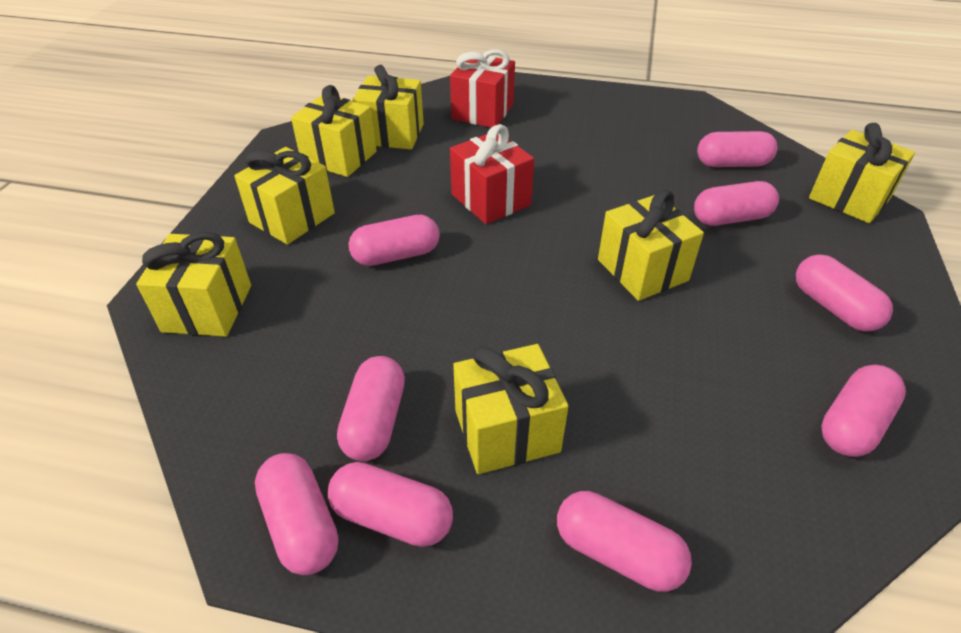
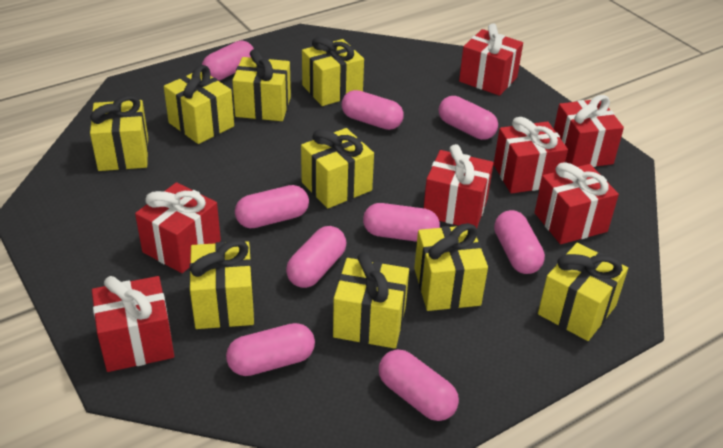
red gift: [450,49,515,128] [450,124,534,224] = 2 -> [92,276,174,372] [135,182,221,273] [424,144,493,229] [459,23,523,96] [494,117,568,194] [534,162,619,244] [554,95,624,167] = 7
yellow gift: [136,232,251,337] [234,147,335,245] [291,85,377,177] [353,65,424,149] [453,344,568,474] [598,190,704,301] [809,123,915,223] = 7 -> [90,96,148,171] [164,65,234,144] [189,240,254,329] [232,49,291,121] [301,128,374,208] [302,37,364,106] [333,252,409,349] [414,223,488,311] [538,243,628,341] = 9

